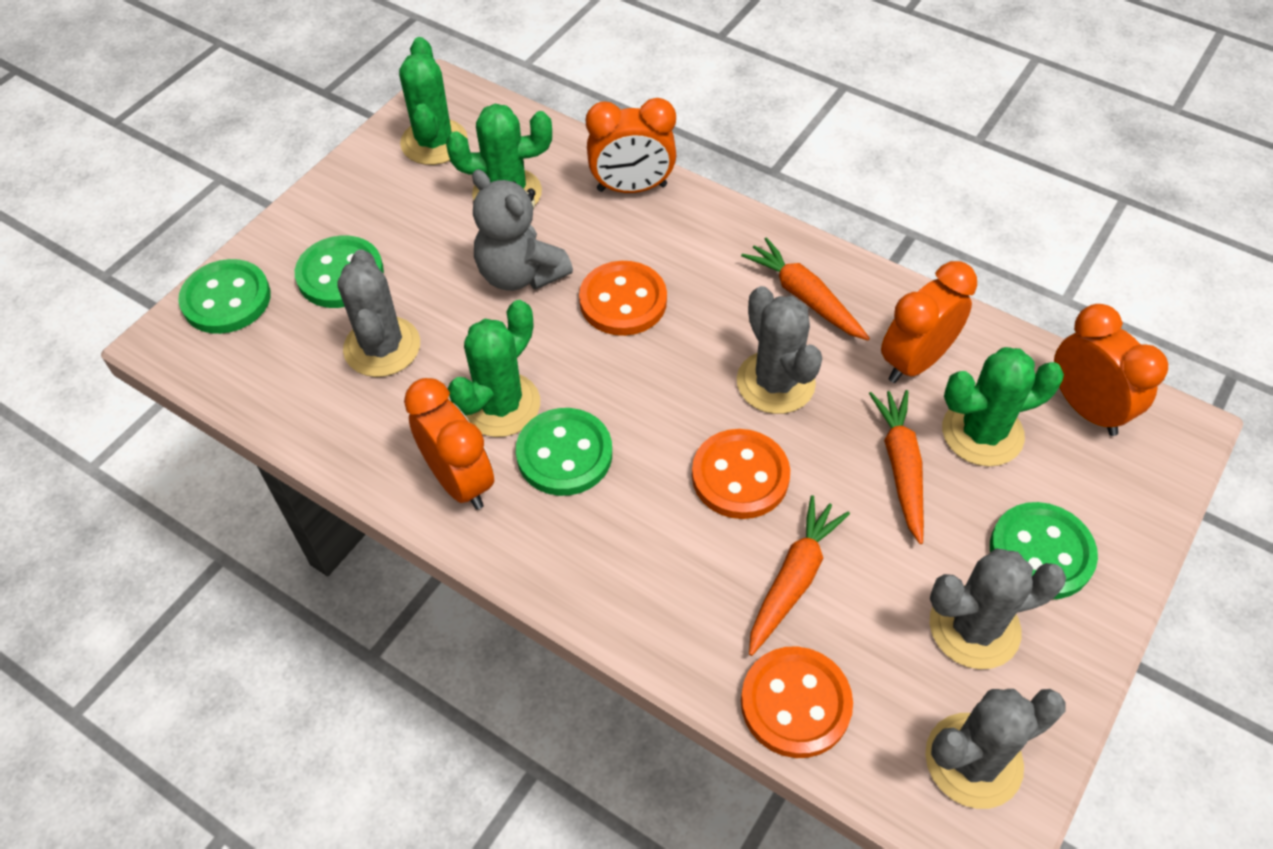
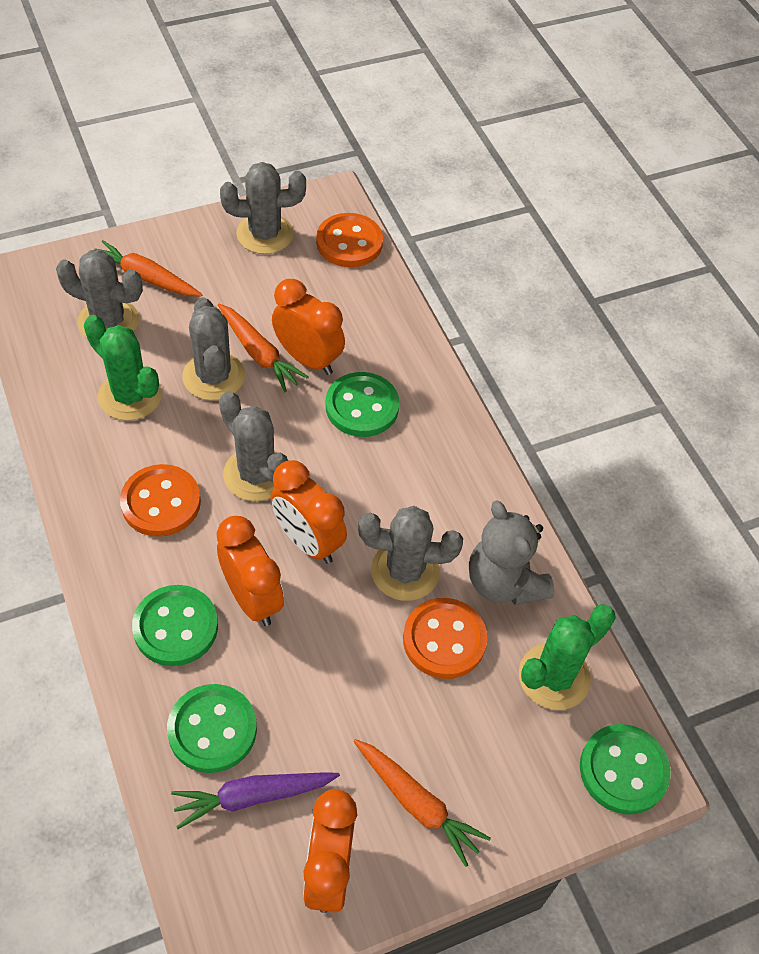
green cactus: [399,37,468,165] [446,104,552,205] [448,300,540,437] [942,347,1064,466] = 4 -> [84,315,162,421] [519,604,616,710] = 2
grey cactus: [337,249,420,377] [737,286,822,414] [925,689,1065,809] [930,548,1066,669] = 4 -> [56,250,143,338] [182,297,245,400] [219,391,288,501] [220,162,306,254] [358,506,463,601] = 5
purple carrot: none = 0 -> [171,773,340,829] = 1

